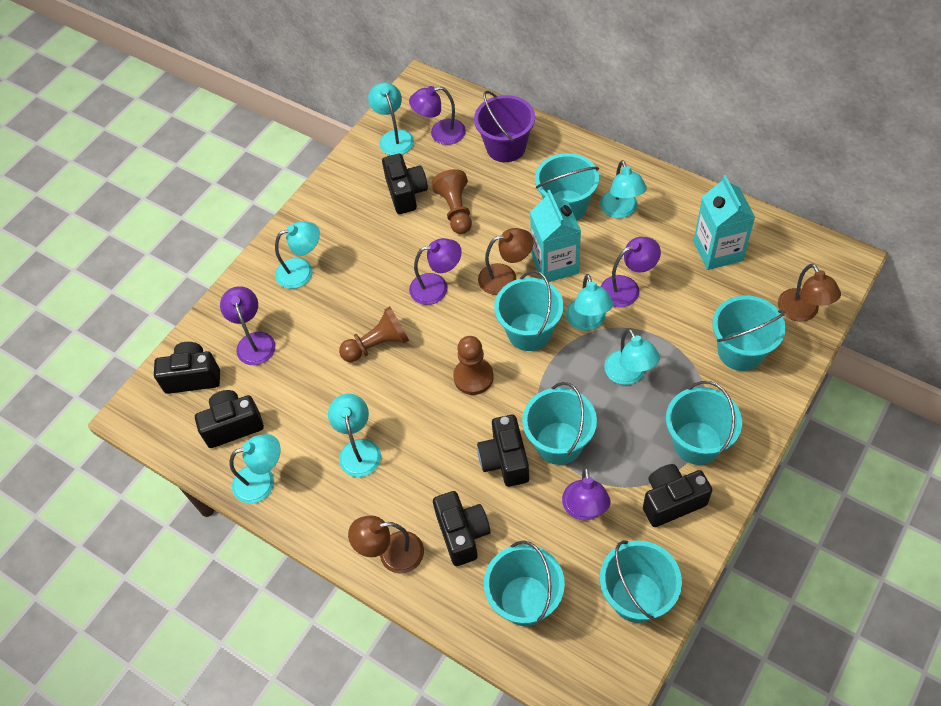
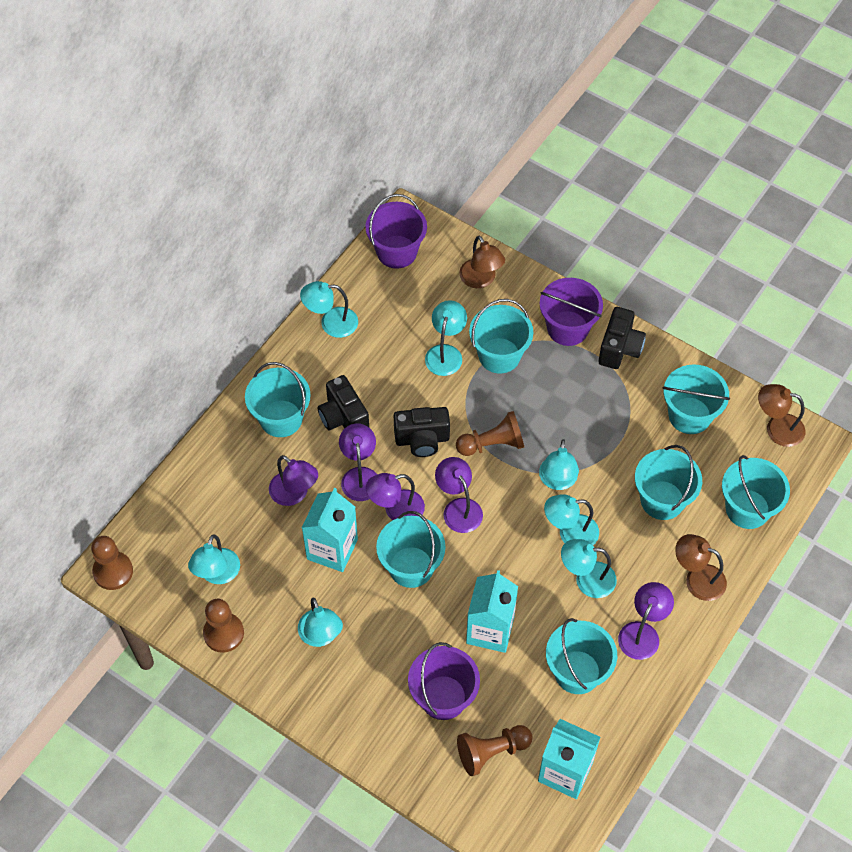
black camera: [154,342,220,394] [195,390,264,448] [382,154,428,214] [433,491,490,566] [477,415,529,487] [643,464,712,527] = 6 -> [318,375,369,430] [394,407,450,457] [598,307,646,369] = 3
brown pawn: [339,306,409,362] [431,169,472,234] [453,336,494,395] = 3 -> [91,536,133,590] [203,599,244,653] [456,411,524,456] [457,725,533,776] = 4
purple bucket: [474,91,535,162] = 1 -> [365,194,427,269] [408,642,480,720] [540,278,603,346] = 3
turquoise carton: [530,190,581,282] [694,175,755,270] = 2 -> [302,488,358,572] [466,570,518,653] [538,719,600,799] = 3

